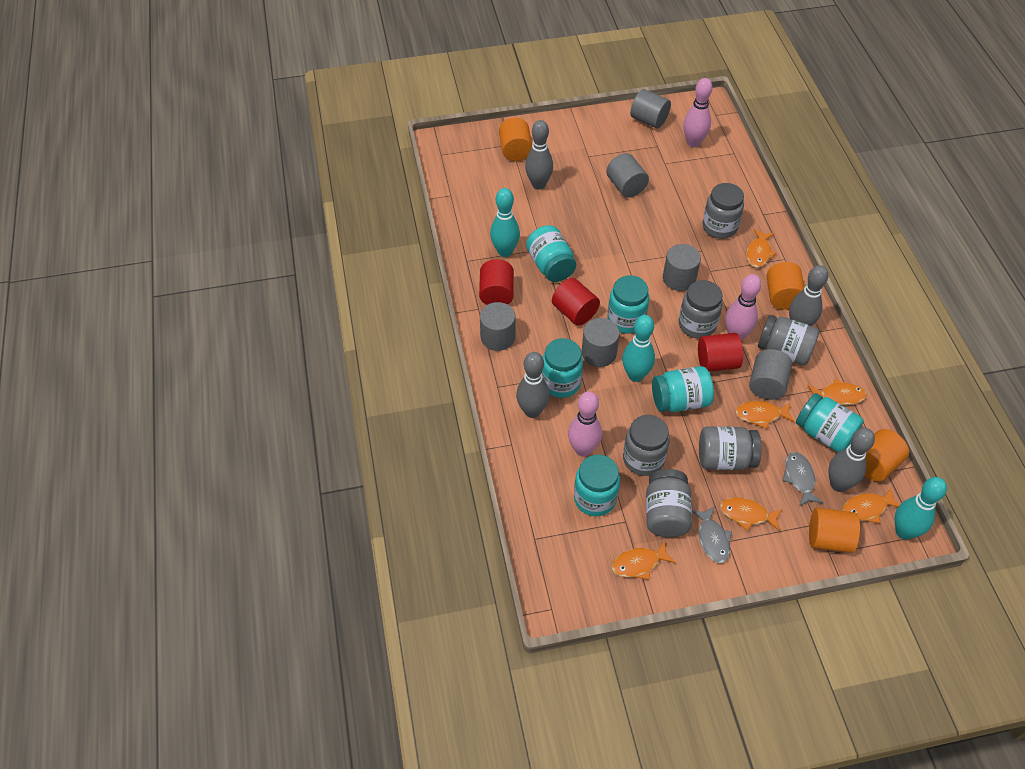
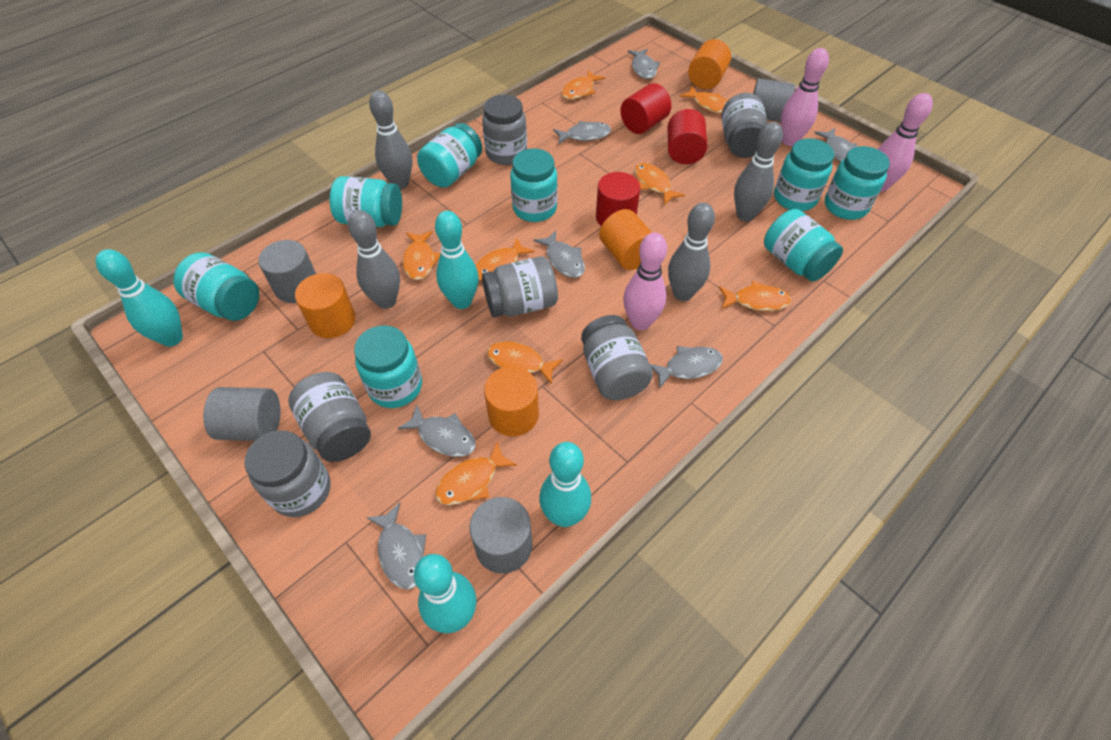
grey cylinder: [480,302,515,351] [581,318,620,367] [606,153,649,198] [630,89,671,128] [663,244,701,291] [749,349,792,400] = 6 -> [203,387,280,441] [258,240,316,303] [469,497,532,574] [753,78,795,122] = 4
grey fish: [692,506,732,563] [782,452,823,506] = 2 -> [366,502,426,590] [397,404,476,457] [533,231,585,278] [553,121,611,145] [627,49,660,79] [650,346,723,388] [814,128,857,162] = 7
orange fish: [612,541,676,580] [720,497,782,531] [735,401,795,429] [746,229,776,268] [807,379,867,405] [842,488,900,523] = 6 -> [403,231,440,280] [435,442,517,505] [475,237,535,280] [487,341,563,384] [561,70,605,100] [635,163,685,205] [679,86,727,114] [719,281,792,311] = 8
turquoise bowling pin: [490,188,520,257] [622,315,655,382] [895,477,947,540] = 3 -> [96,249,183,347] [414,554,476,633] [435,211,479,309] [539,442,591,527] = 4
turquoise jar: [526,225,576,282] [541,338,583,398] [574,455,620,516] [607,275,649,334] [652,366,714,412] [796,393,864,453] = 6 -> [173,252,259,321] [329,176,402,227] [354,325,422,408] [417,123,482,188] [510,148,558,222] [764,209,843,282] [774,138,834,211] [825,146,890,220] = 8

